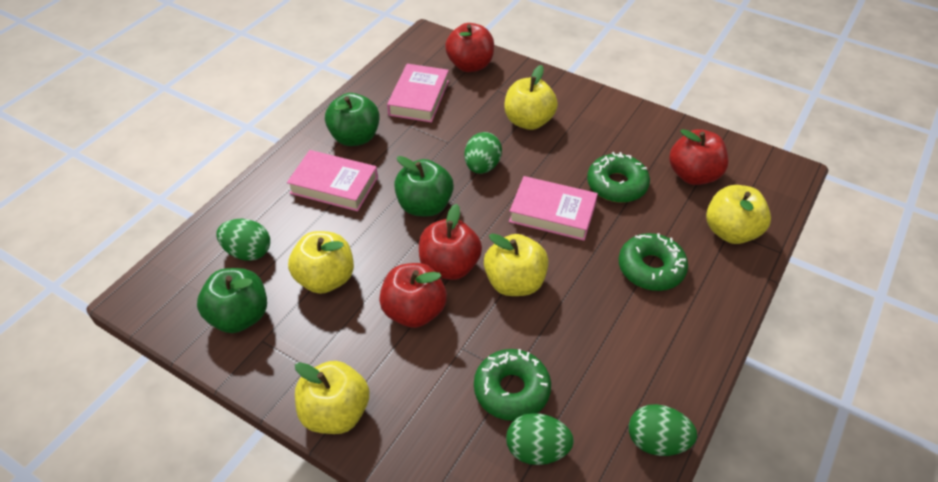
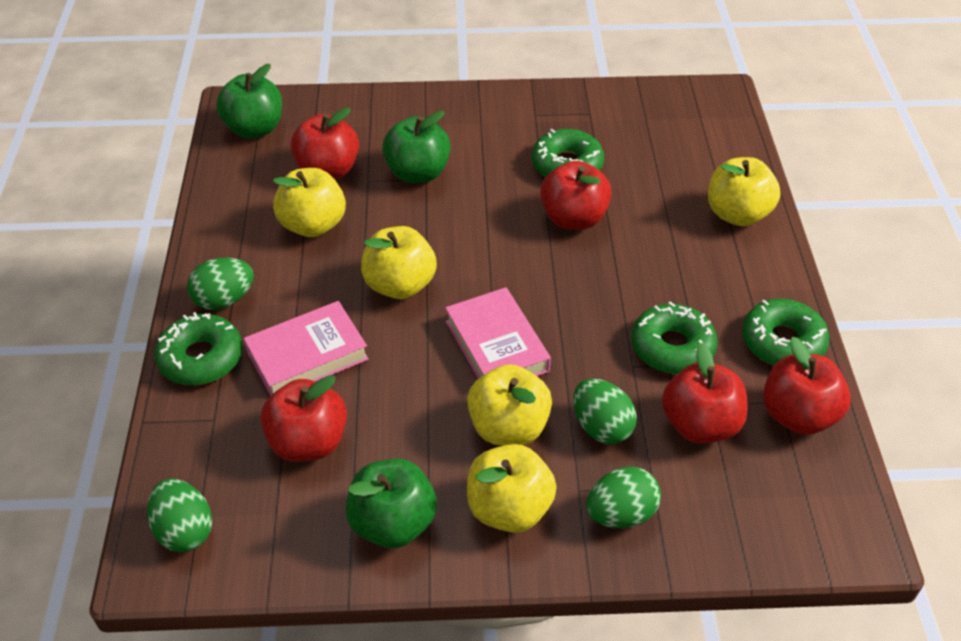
green donut: [474,349,551,421] [587,152,650,203] [619,233,688,291] = 3 -> [154,312,242,385] [532,129,604,177] [631,301,718,374] [742,299,829,366] = 4
pink book: [287,150,378,211] [387,64,449,123] [509,176,598,241] = 3 -> [244,301,369,396] [445,287,551,379] = 2
red apple: [379,263,447,328] [419,204,482,280] [445,23,494,72] [669,129,728,185] = 4 -> [260,375,347,462] [291,108,359,180] [540,161,612,230] [662,343,748,444] [763,337,851,435] = 5

